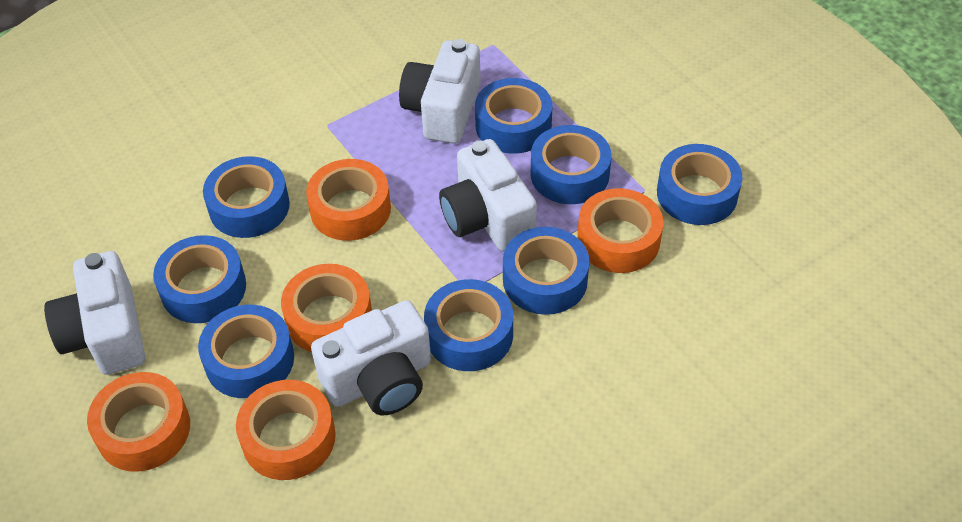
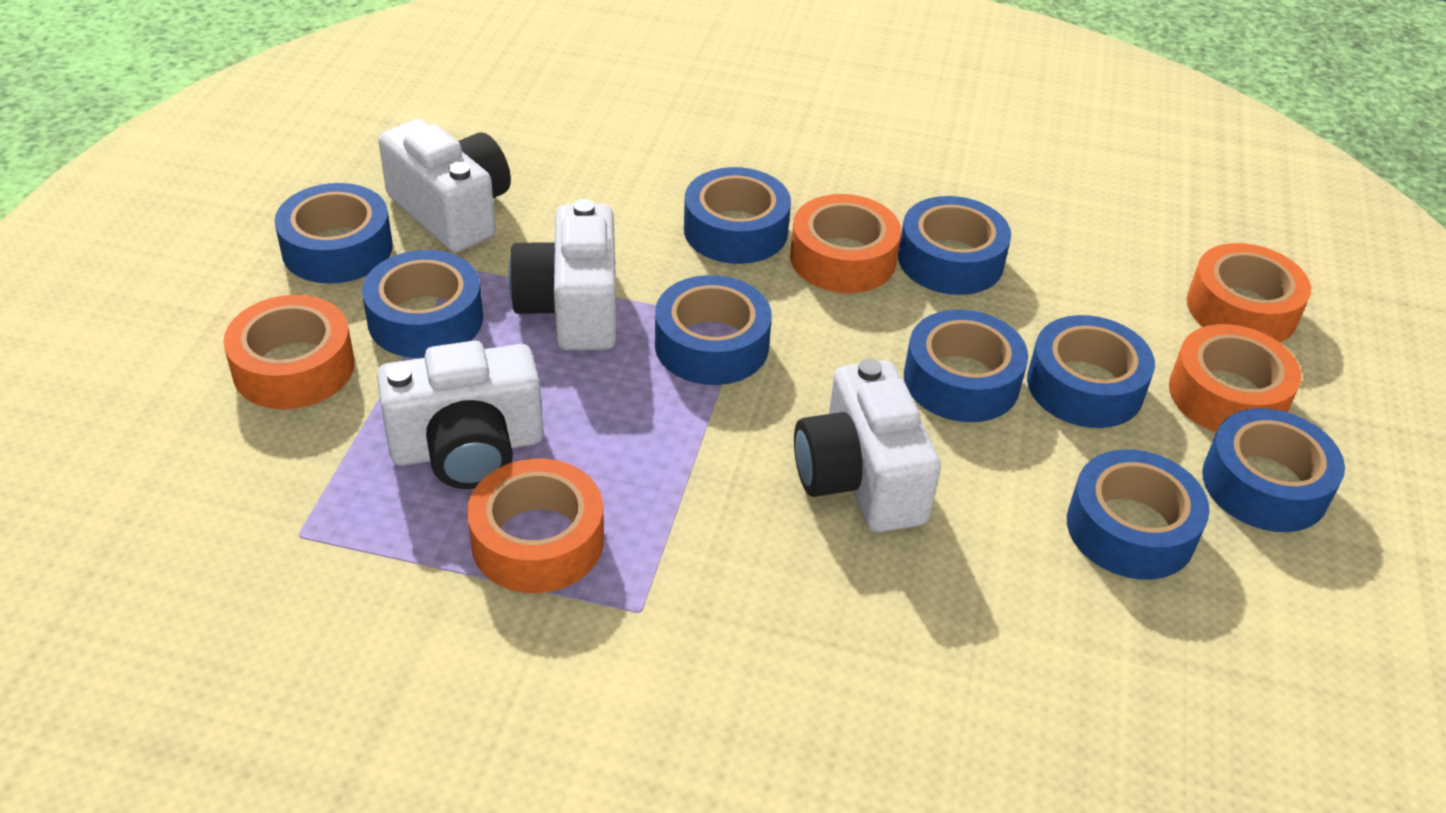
blue tape: [153,235,246,323] [198,305,294,398] [203,156,290,238] [424,279,513,371] [475,78,553,154] [503,227,589,315] [531,125,612,204] [657,144,743,225] = 8 -> [275,183,393,284] [362,250,483,358] [655,275,772,385] [684,167,791,264] [898,196,1011,295] [904,309,1028,422] [1027,315,1155,428] [1067,449,1210,579] [1202,408,1345,532] = 9

